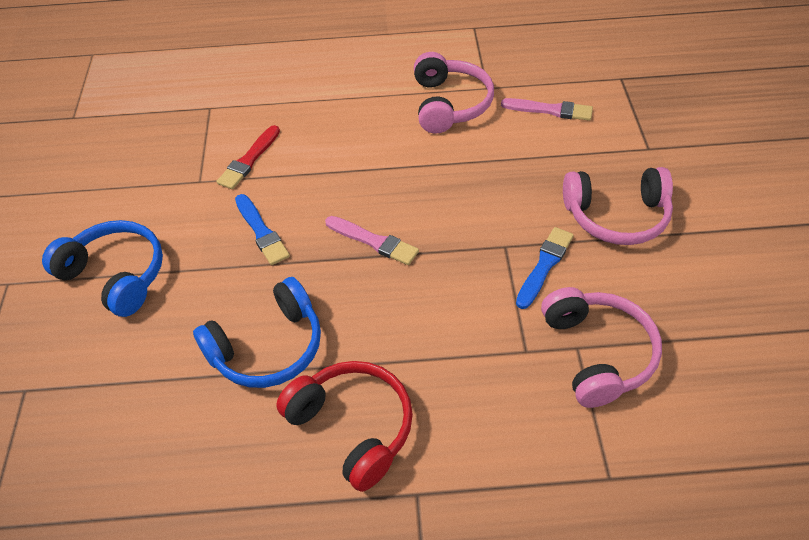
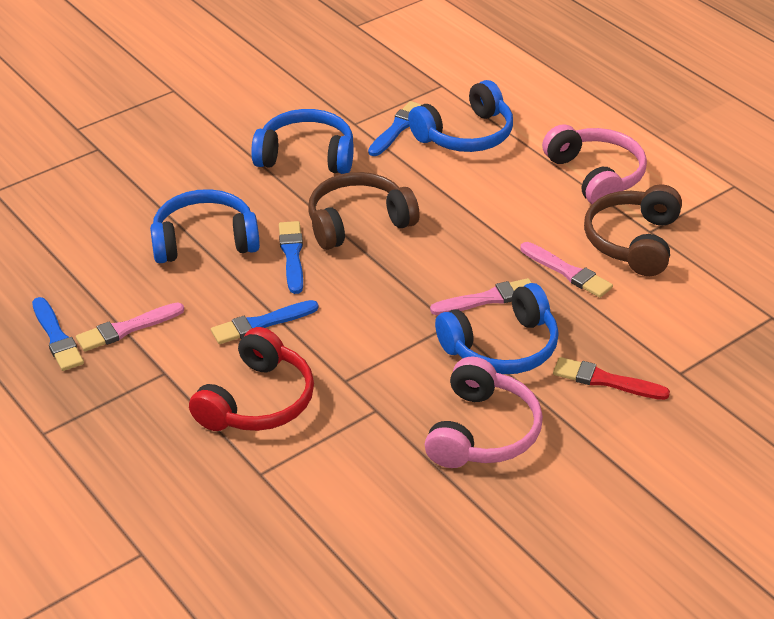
blue brush: [235,194,290,265] [516,227,574,309] = 2 -> [32,297,84,371] [211,300,319,344] [279,221,303,294] [368,101,422,156] = 4
blue headphones: [42,220,163,317] [193,277,321,388] = 2 -> [150,189,260,263] [251,109,354,174] [408,80,513,152] [435,283,559,374] = 4
brown headphones: none = 0 -> [308,172,420,250] [584,184,682,276] = 2
pink brush: [325,216,419,265] [501,98,593,121] = 2 -> [76,302,184,352] [430,278,532,315] [521,242,613,298] = 3
pink headphones: [414,52,494,133] [541,287,662,408] [563,167,673,245] = 3 -> [425,357,543,468] [542,124,647,205] = 2

